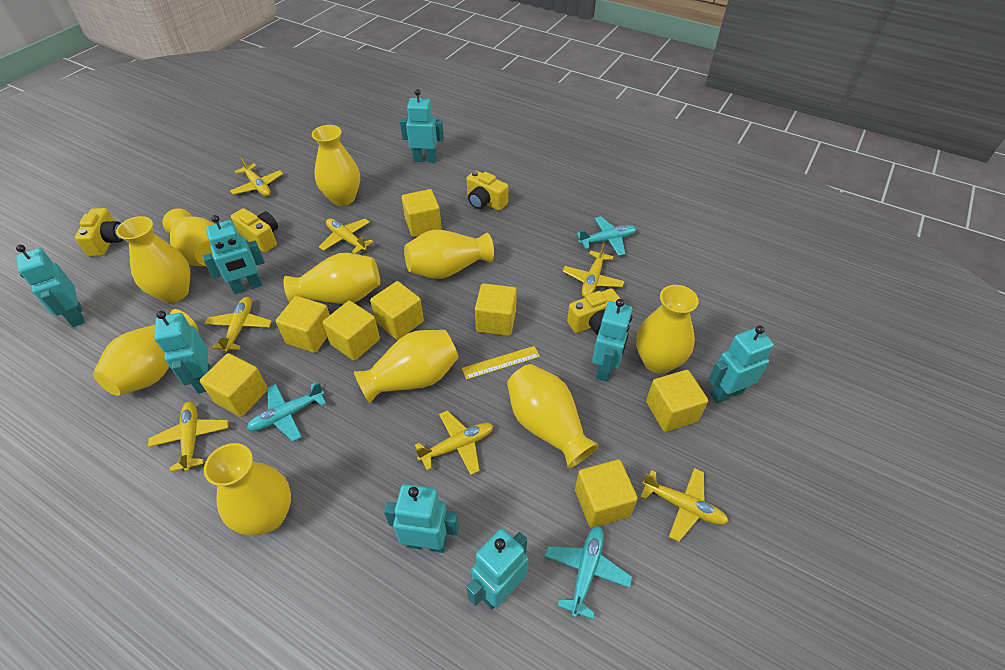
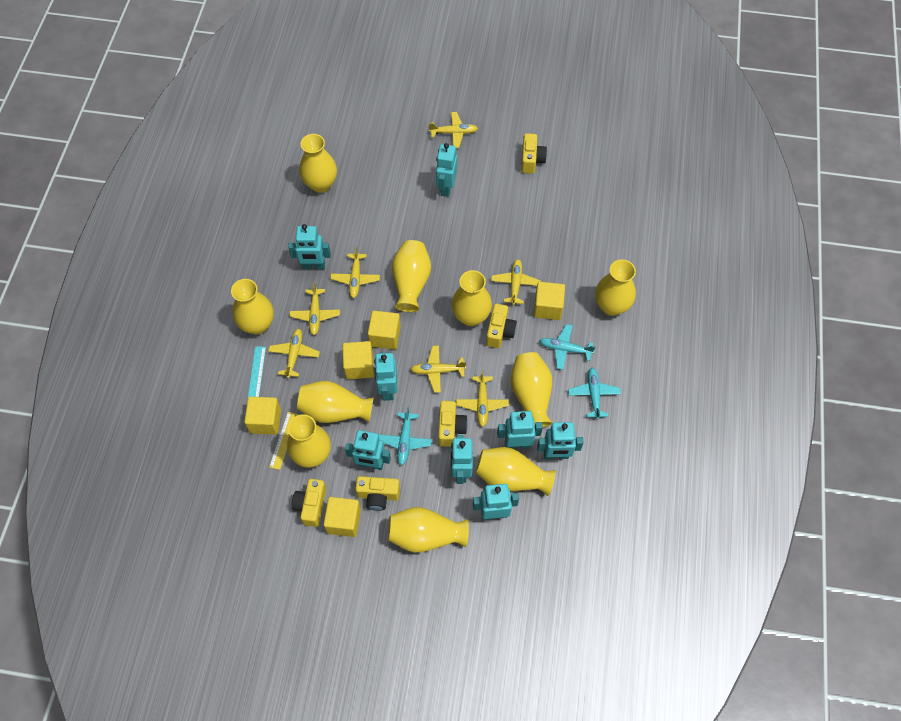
turquoise ruler: none = 0 -> [247,346,266,400] = 1
yellow camera: [75,208,123,256] [231,208,278,253] [466,170,508,211] [567,289,621,335] = 4 -> [292,479,326,527] [355,476,400,511] [438,401,468,447] [486,304,517,348] [521,133,547,174] = 5
yellow cube: [200,353,267,417] [276,296,330,353] [323,301,380,361] [370,281,424,340] [402,189,442,237] [475,283,517,336] [575,459,638,528] [646,370,708,432] = 8 -> [244,397,281,434] [323,497,361,537] [342,341,374,379] [368,311,401,349] [534,282,565,320] = 5

